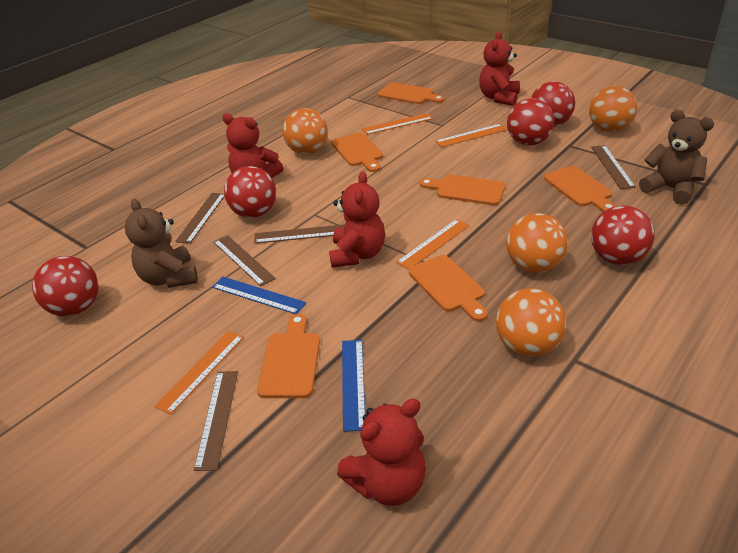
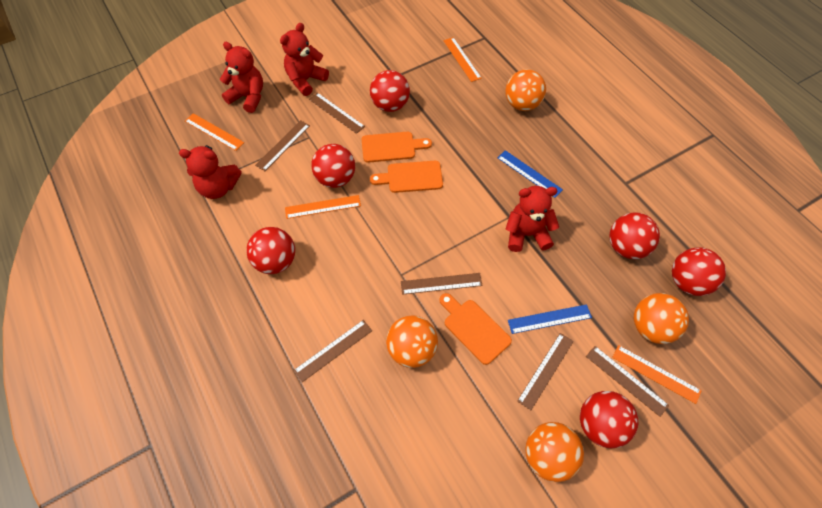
brown ruler: [175,193,225,244] [194,371,238,471] [213,235,276,286] [254,224,345,244] [591,145,636,189] = 5 -> [255,120,310,171] [293,320,372,382] [309,93,365,134] [401,273,482,295] [517,333,574,410] [586,346,669,417] = 6
brown teddy bear: [125,198,198,288] [639,110,714,205] = 2 -> none = 0
orange cutting board: [257,314,320,398] [331,132,383,172] [378,82,445,104] [409,255,488,322] [419,174,505,205] [544,166,616,212] = 6 -> [362,132,432,163] [370,161,443,193] [439,293,512,365] = 3
red ball: [32,256,99,317] [224,166,276,218] [507,98,554,146] [531,82,575,127] [591,206,655,265] = 5 -> [246,227,295,274] [311,144,355,188] [370,70,410,112] [580,391,638,448] [609,212,660,259] [672,247,726,296] = 6

